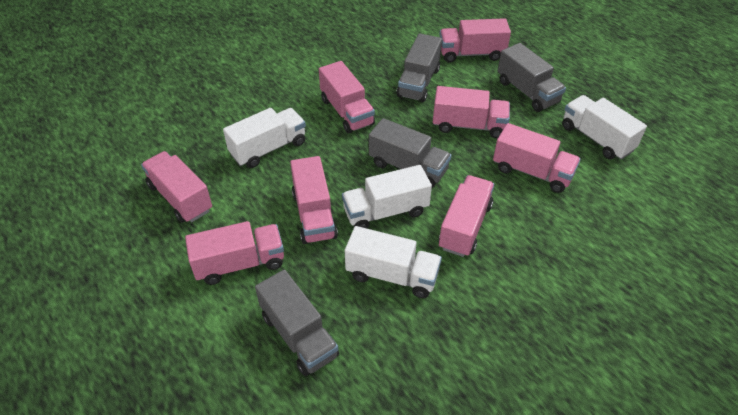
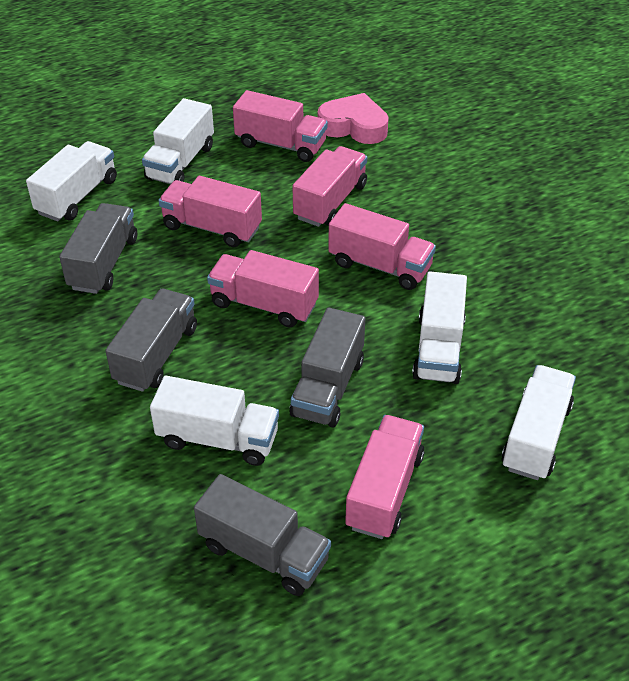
pink heart: none = 0 -> [318,93,389,144] = 1
pink truck: [141,151,212,223] [185,221,284,285] [290,156,338,244] [319,61,375,133] [433,86,510,138] [439,18,511,63] [439,175,495,257] [493,123,581,193] = 8 -> [159,176,262,247] [207,250,319,327] [233,90,328,162] [292,146,367,227] [328,203,436,290] [345,415,425,539] = 6
white truck: [223,108,306,168] [342,165,432,229] [345,226,442,298] [562,95,647,159] = 4 -> [26,141,117,221] [142,98,214,184] [150,376,279,466] [412,271,467,384] [502,365,576,480] = 5

